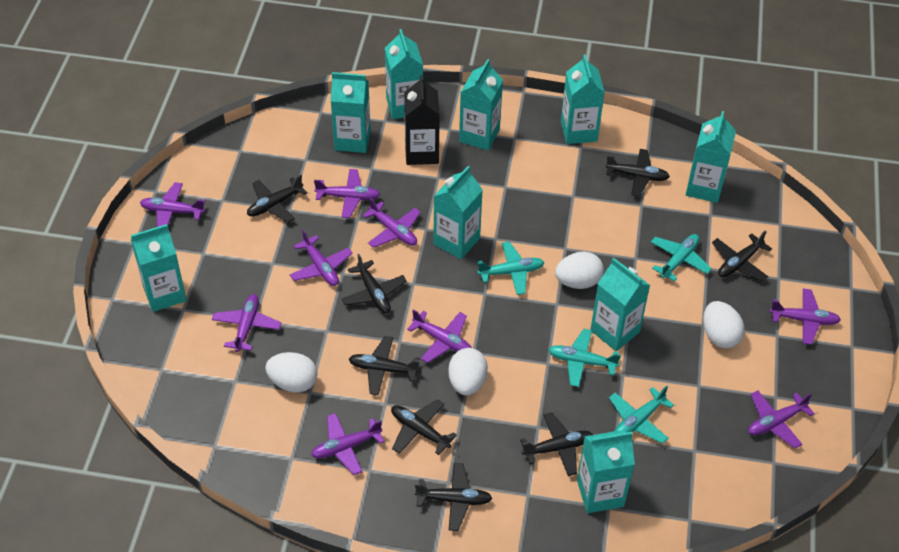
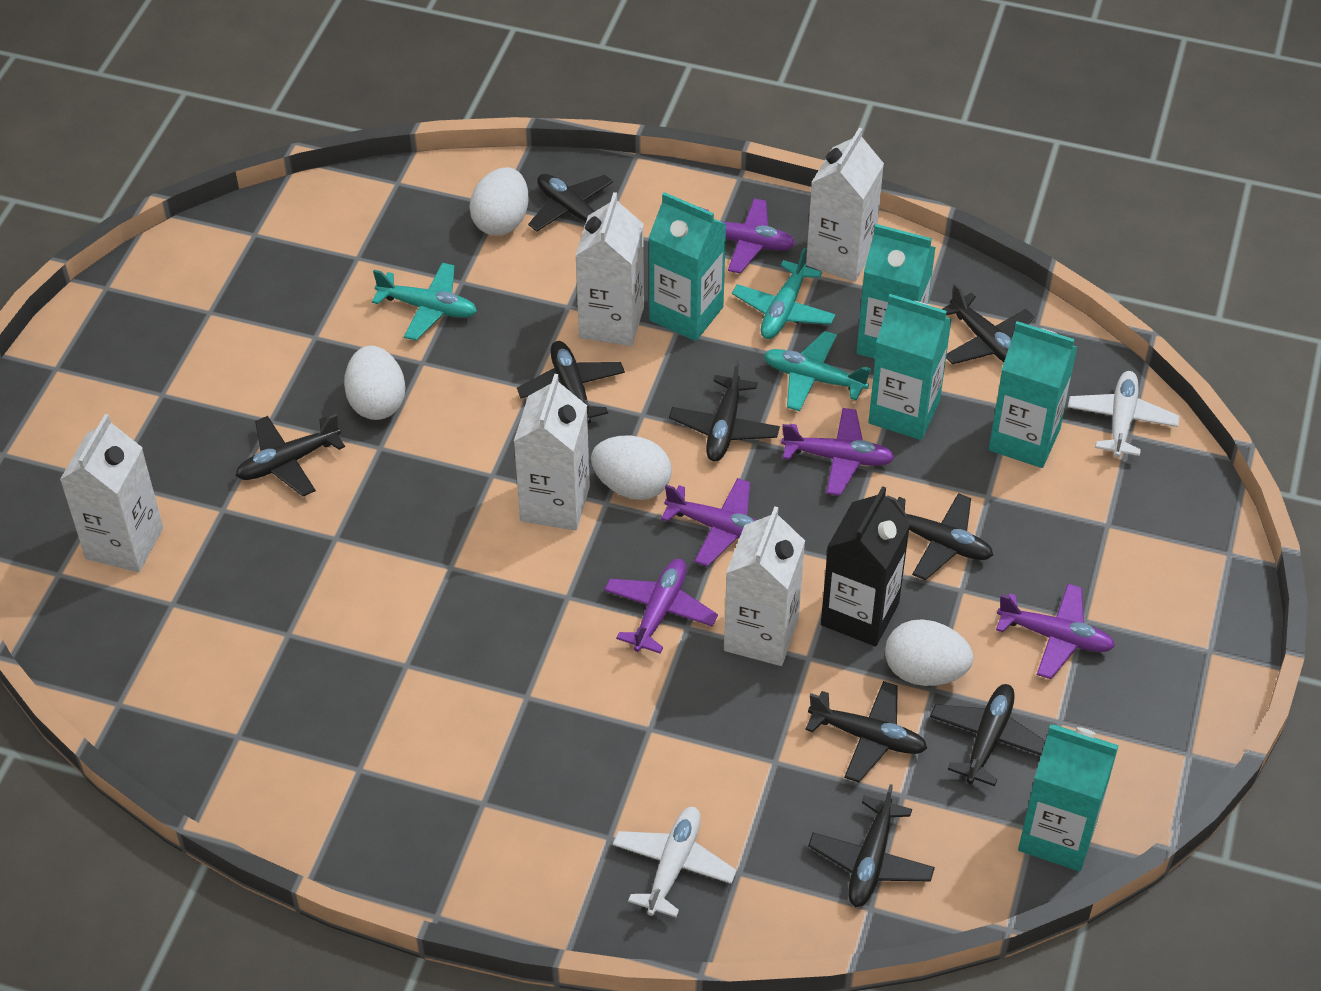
black plane: [247,174,307,223] [342,254,407,313] [349,336,420,395] [391,399,457,455] [415,463,492,531] [520,413,593,476] [605,149,670,196] [712,230,772,281] = 8 -> [236,414,345,496] [517,341,625,424] [528,174,613,232] [669,360,780,462] [805,681,927,783] [808,784,935,907] [887,493,993,580] [930,684,1046,786] [942,283,1035,364] = 9
purple plane: [140,182,205,227] [212,294,281,352] [290,229,353,286] [311,413,385,475] [314,169,380,218] [362,198,421,248] [407,309,472,363] [748,390,815,449] [770,289,841,345] = 9 -> [604,559,718,653] [661,478,756,567] [700,198,795,273] [781,408,895,496] [996,584,1115,679] = 5
turquoise carton: [131,224,187,312] [331,72,371,153] [385,29,423,119] [433,166,483,259] [459,59,503,150] [561,54,605,144] [577,430,635,513] [590,258,650,351] [686,111,736,203] = 9 -> [649,192,726,341] [856,224,936,359] [868,294,952,440] [989,321,1077,468] [1018,724,1119,871] = 5
turquoise plane: [477,242,544,295] [548,329,621,387] [609,386,674,444] [651,234,712,282] = 4 -> [372,263,477,341] [732,248,836,339] [764,331,871,411] = 3
white carton: none = 0 -> [60,414,163,572] [513,374,590,531] [575,192,644,346] [724,506,805,666] [806,128,884,282] = 5
white plane: none = 0 -> [612,807,737,917] [1068,371,1180,457] = 2

